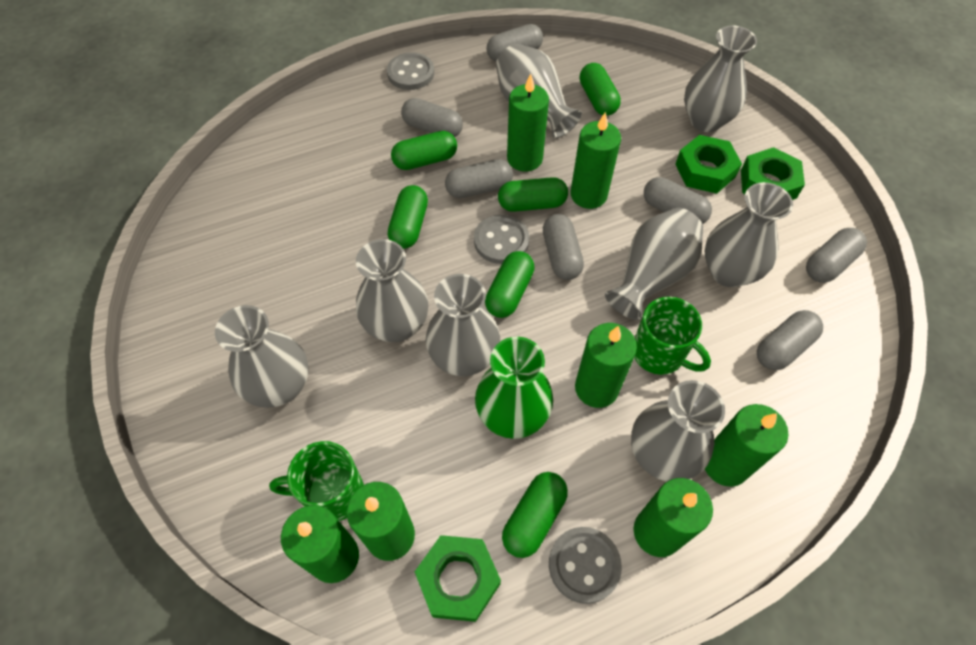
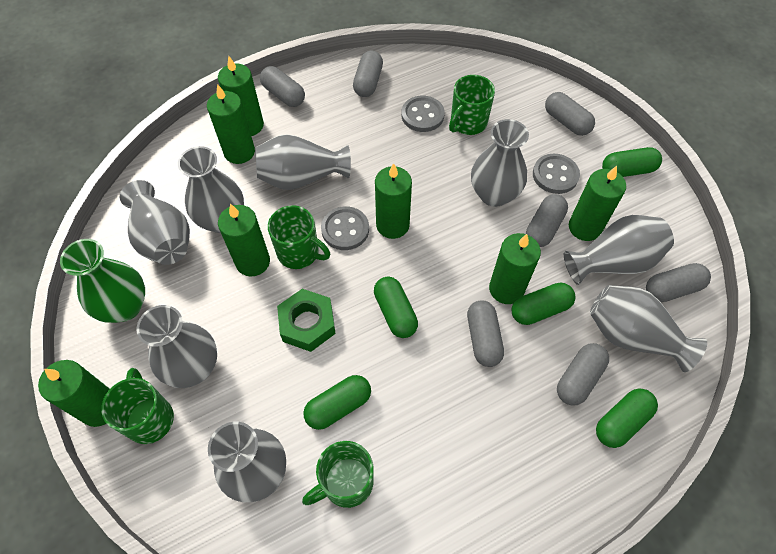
green capsule: [388,185,428,249] [391,131,457,170] [485,251,535,318] [498,177,568,212] [502,472,568,558] [580,63,621,116] = 6 -> [303,375,371,430] [374,277,418,338] [512,283,576,325] [596,388,658,448] [602,147,662,177] = 5
green mug: [269,441,364,521] [634,297,711,375] = 2 -> [101,368,174,444] [268,205,330,269] [302,441,374,508] [449,75,495,135] = 4
green nut: [415,535,501,622] [675,135,742,194] [741,147,805,200] = 3 -> [277,289,336,352] = 1

